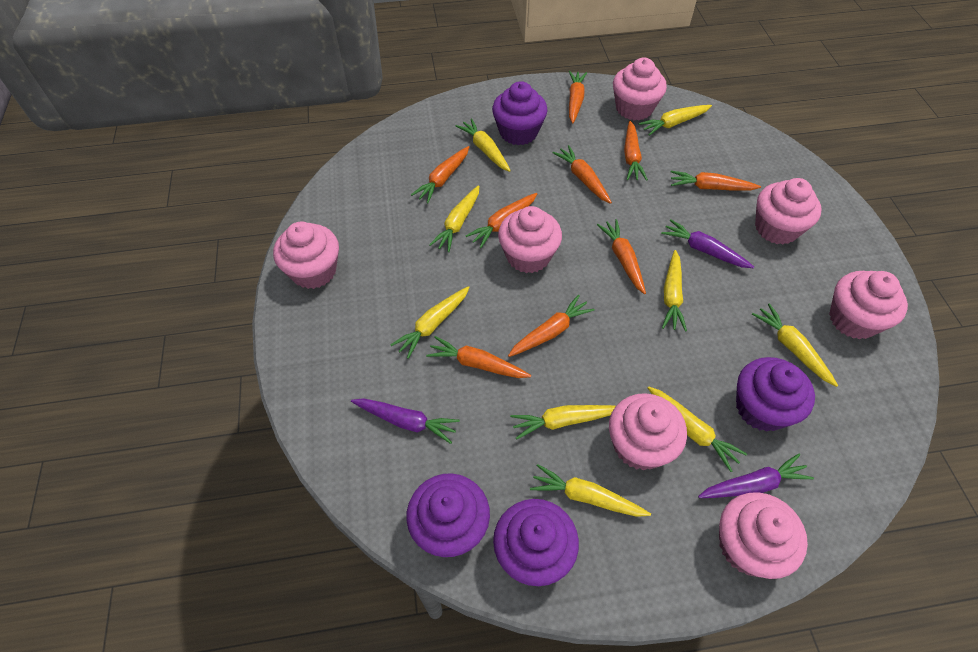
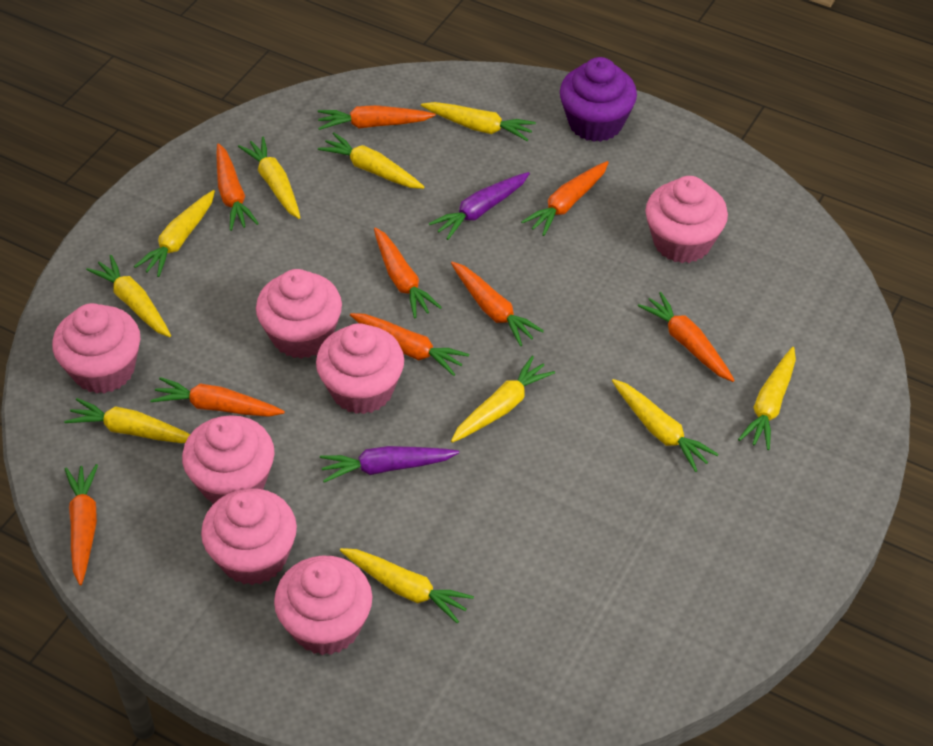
purple carrot: [351,398,460,444] [661,219,754,268] [698,453,814,498] = 3 -> [320,446,459,483] [429,172,530,240] = 2
purple cupcake: [406,473,490,557] [492,81,547,145] [493,499,579,586] [736,357,815,432] = 4 -> [560,57,637,142] = 1
yellow carrot: [391,286,470,359] [429,185,479,252] [456,118,511,172] [510,405,615,440] [530,464,651,517] [639,105,712,136] [648,386,747,472] [662,250,687,331] [752,303,838,387] = 9 -> [64,398,190,443] [86,255,171,337] [134,190,215,277] [238,137,301,219] [318,133,424,189] [340,548,474,623] [421,102,536,141] [451,356,555,443] [612,379,718,472] [738,347,796,450] = 10

